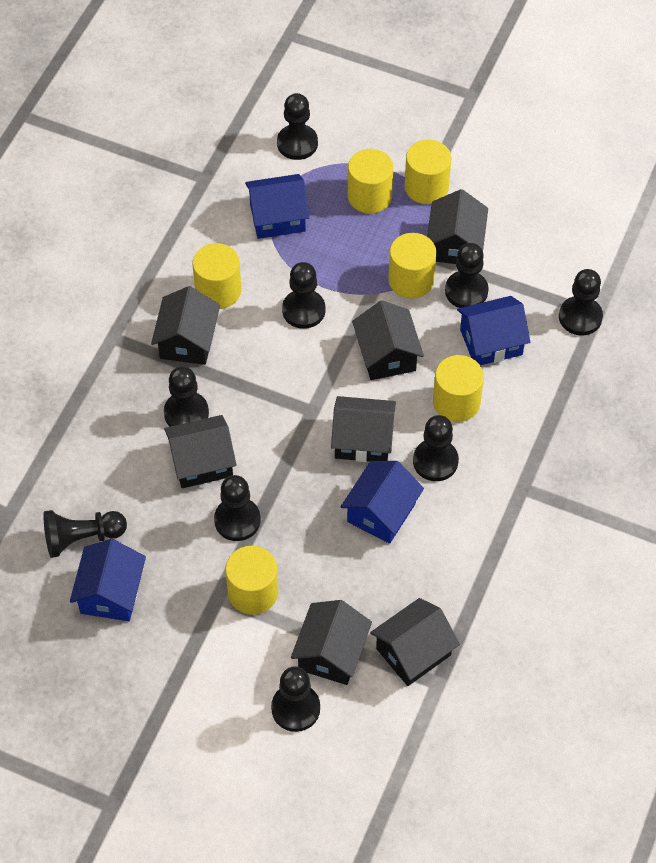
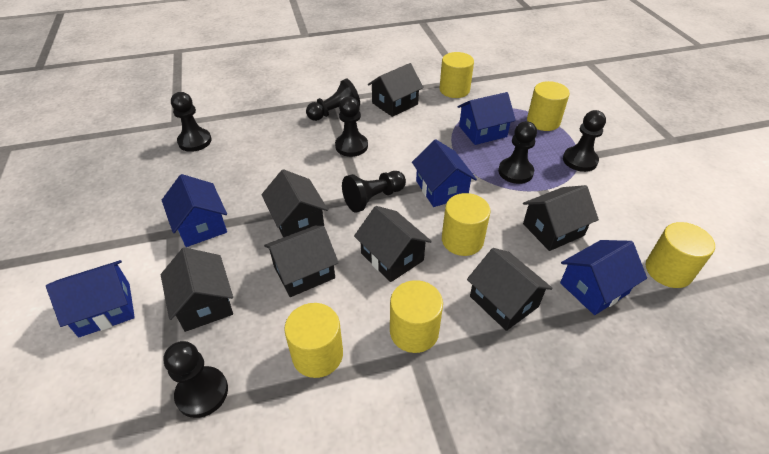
black pawn: [43,510,127,558] [164,366,209,427] [214,475,261,541] [271,666,320,732] [277,93,318,160] [282,262,325,329] [413,415,459,481] [445,243,489,308] [559,269,603,335] = 9 -> [163,341,228,418] [171,92,212,152] [306,78,360,121] [335,97,368,157] [342,171,406,212] [498,121,537,184] [563,110,606,172] = 7
blue house: [70,539,146,621] [245,174,309,239] [340,461,424,544] [457,296,530,365] = 4 -> [46,260,135,337] [161,174,227,247] [412,139,477,207] [457,92,516,145] [560,240,647,315] = 5

